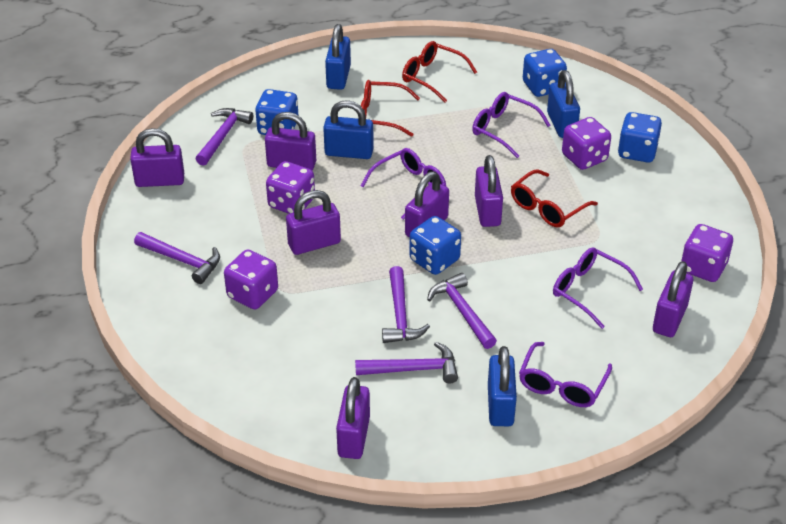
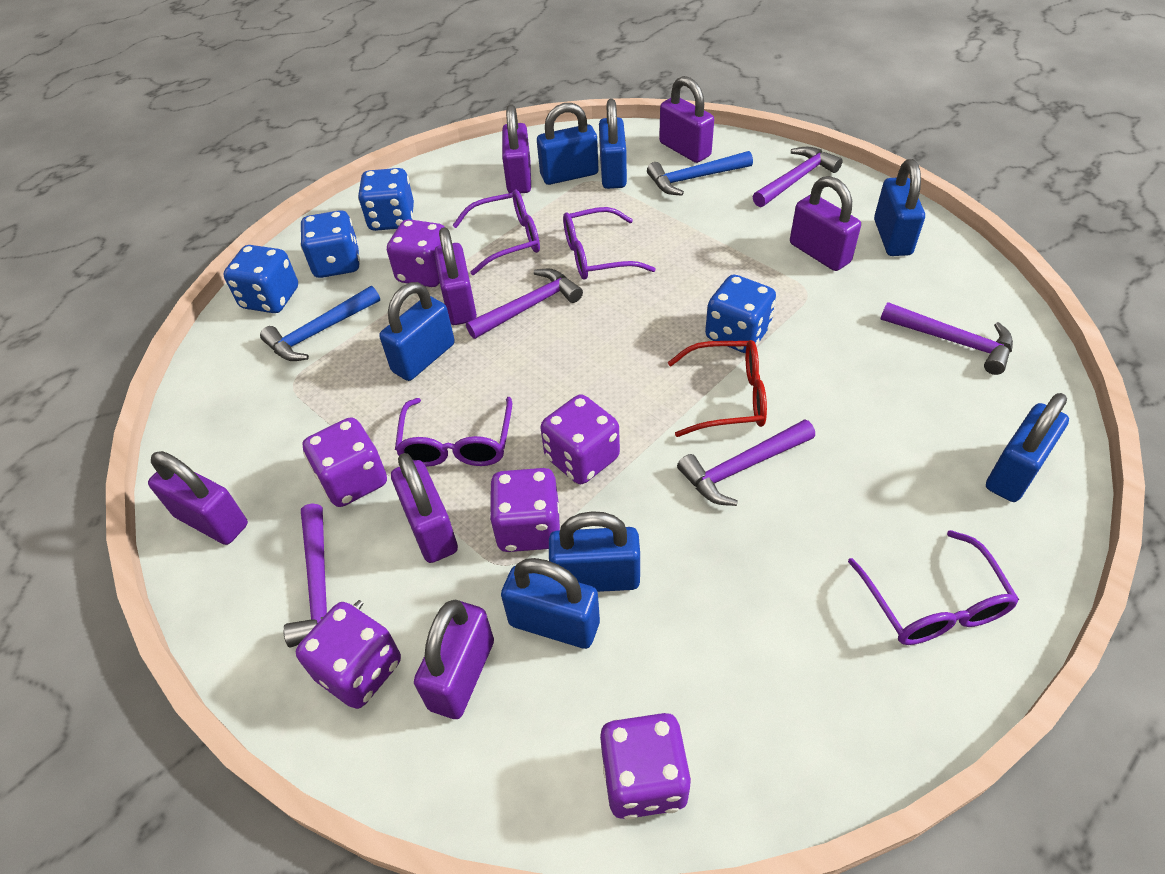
blue hammer: none = 0 -> [260,286,380,361] [647,151,753,196] = 2
blue padlock: [323,100,374,159] [325,24,351,90] [488,346,517,426] [547,70,580,138] = 4 -> [379,282,455,381] [501,558,600,649] [537,103,599,185] [549,511,640,592] [599,99,627,189] [874,159,925,256] [986,393,1069,502] = 7
purple dice: [224,250,278,310] [266,161,315,214] [562,117,611,170] [681,224,733,282] = 4 -> [296,602,401,709] [302,417,387,507] [387,219,445,287] [489,468,560,552] [541,395,620,484] [600,713,692,820] = 6
red glasses: [361,80,420,137] [402,41,477,103] [511,169,598,228] = 3 -> [668,340,767,437] = 1

